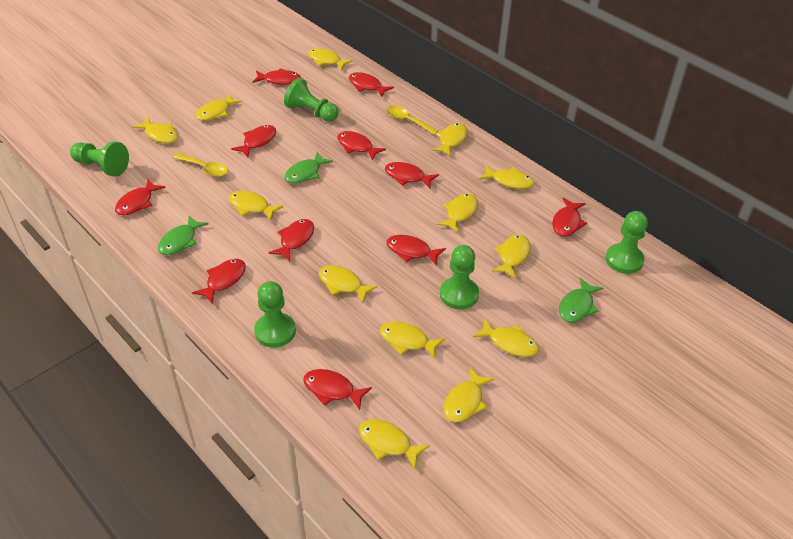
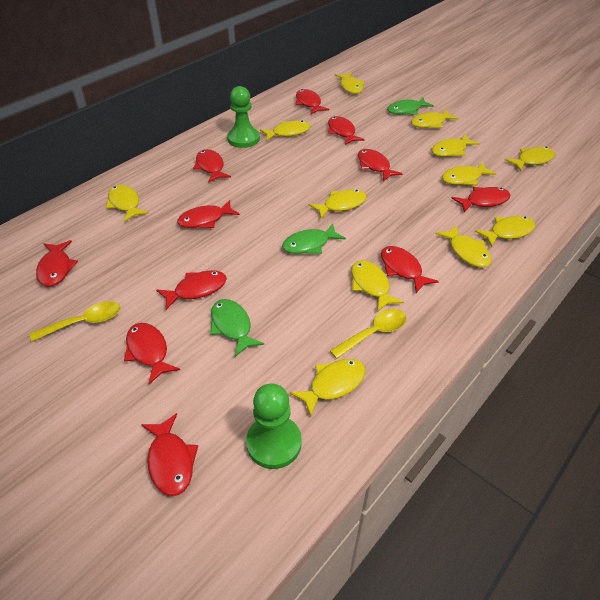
green pawn: [70,141,129,177] [254,281,296,348] [284,78,338,122] [440,245,479,309] [606,211,648,274] = 5 -> [227,86,260,148] [246,383,302,469] = 2
yellow fish: [132,117,178,143] [196,94,242,121] [229,191,283,221] [308,48,353,70] [319,265,378,303] [359,419,430,469] [380,321,445,359] [431,123,468,157] [437,193,478,232] [444,367,495,422] [473,318,539,357] [479,165,534,189] [492,234,530,278] = 13 -> [106,184,149,222] [260,121,311,141] [290,359,365,417] [309,189,367,219] [335,72,365,94] [351,260,404,312] [411,109,459,128] [432,134,480,157] [435,225,492,268] [442,162,496,185] [475,216,535,247] [505,147,555,172] = 12

